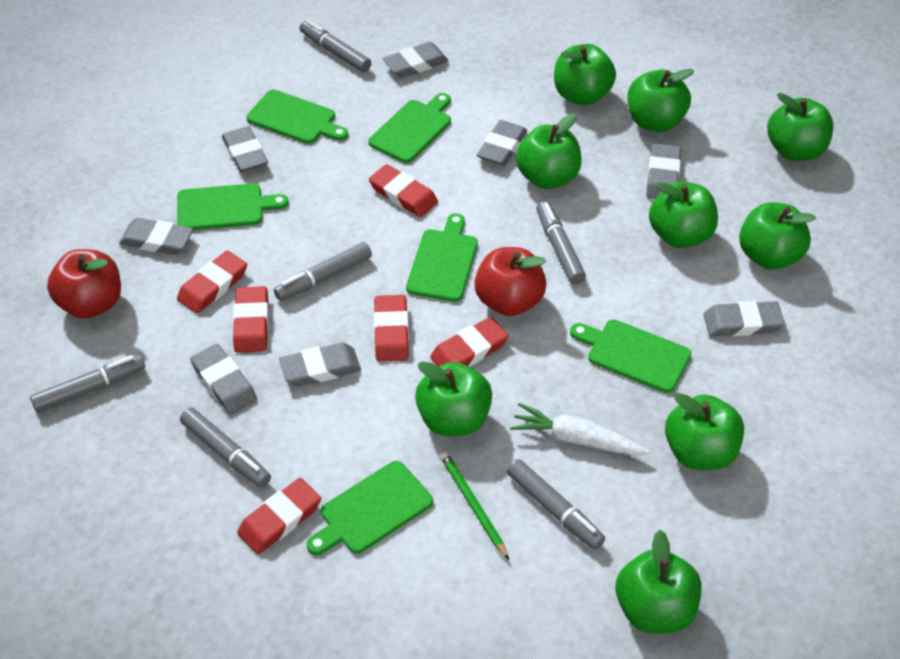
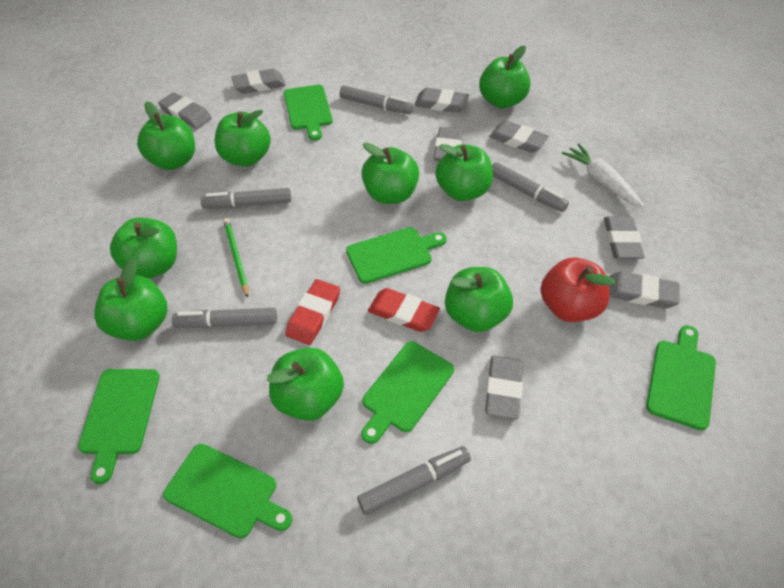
grey marker: [30,354,145,413] [180,407,271,488] [274,242,372,301] [300,20,371,72] [507,459,605,550] [536,201,586,284] = 6 -> [172,308,277,328] [201,188,291,209] [340,85,414,114] [357,446,471,515] [492,162,569,212] = 5
red apple: [47,249,121,319] [474,247,547,316] = 2 -> [540,258,615,322] = 1
red eraser: [177,250,247,313] [233,286,269,353] [237,478,321,554] [369,164,438,217] [374,295,409,362] [430,317,509,367] = 6 -> [285,279,340,345] [368,288,440,332] = 2

